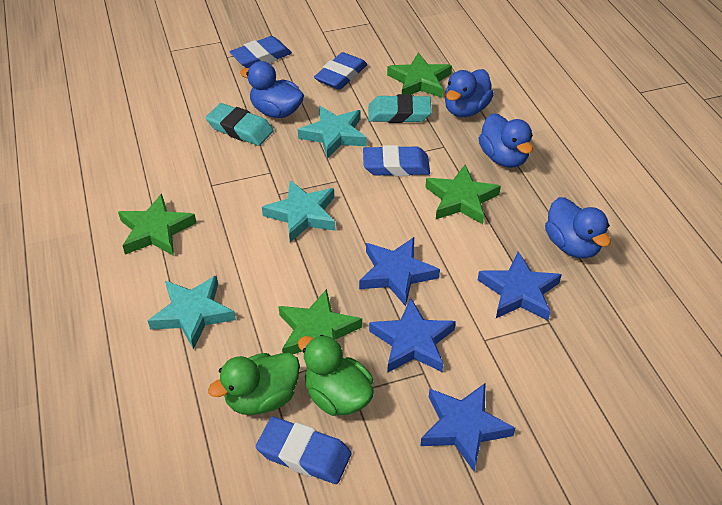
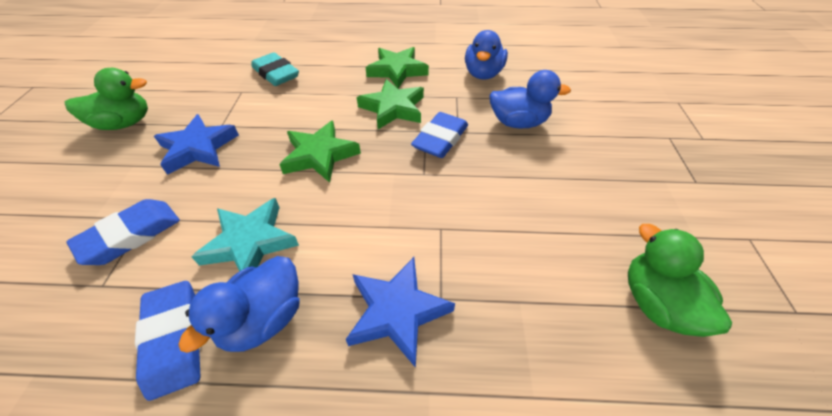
blue duck: [240,61,304,118] [445,69,494,117] [479,113,533,168] [545,197,611,258] = 4 -> [178,256,300,353] [465,30,508,79] [489,70,571,128] = 3
blue eraser: [230,36,292,68] [256,416,352,484] [314,52,367,90] [363,145,430,176] = 4 -> [66,199,180,265] [135,281,201,401] [411,112,468,158] = 3
blue star: [359,237,440,306] [369,298,456,373] [420,383,515,472] [478,251,562,320] = 4 -> [154,114,239,175] [346,257,455,368] = 2
green star: [118,194,196,256] [278,289,362,354] [387,52,452,98] [425,165,501,224] = 4 -> [279,120,361,183] [357,79,424,129] [365,47,429,88] = 3
turquoise eraser: [206,103,274,146] [368,94,432,123] = 2 -> [251,52,299,86] = 1
turquoise star: [148,275,236,350] [262,180,335,242] [298,106,367,159] = 3 -> [191,198,299,271] = 1

